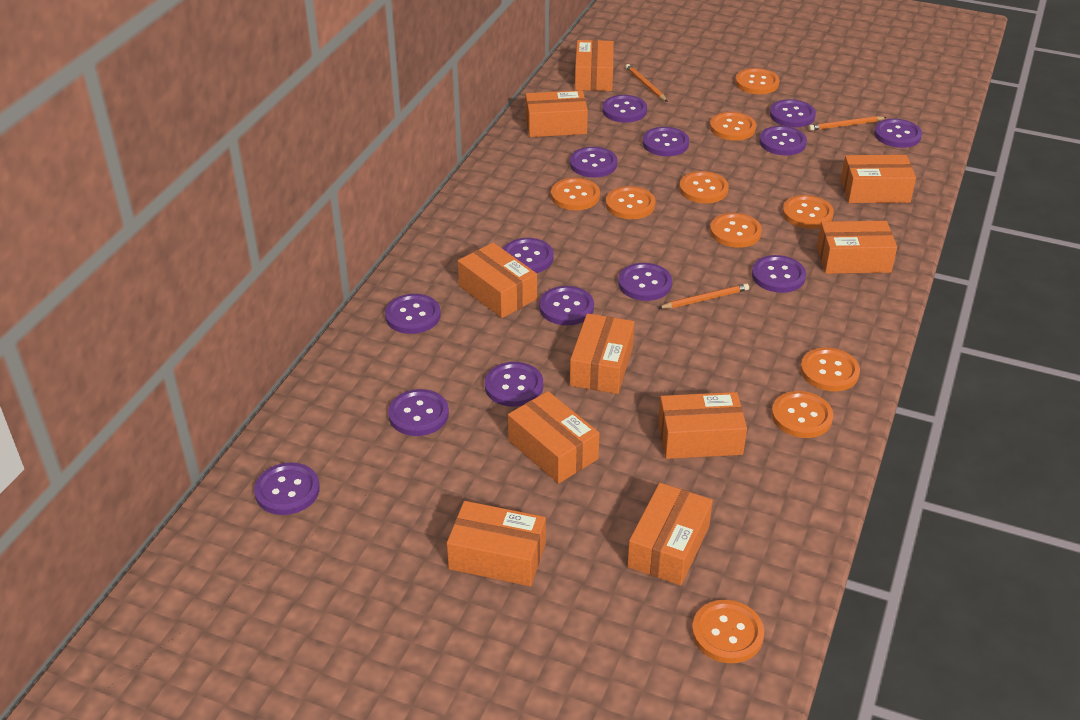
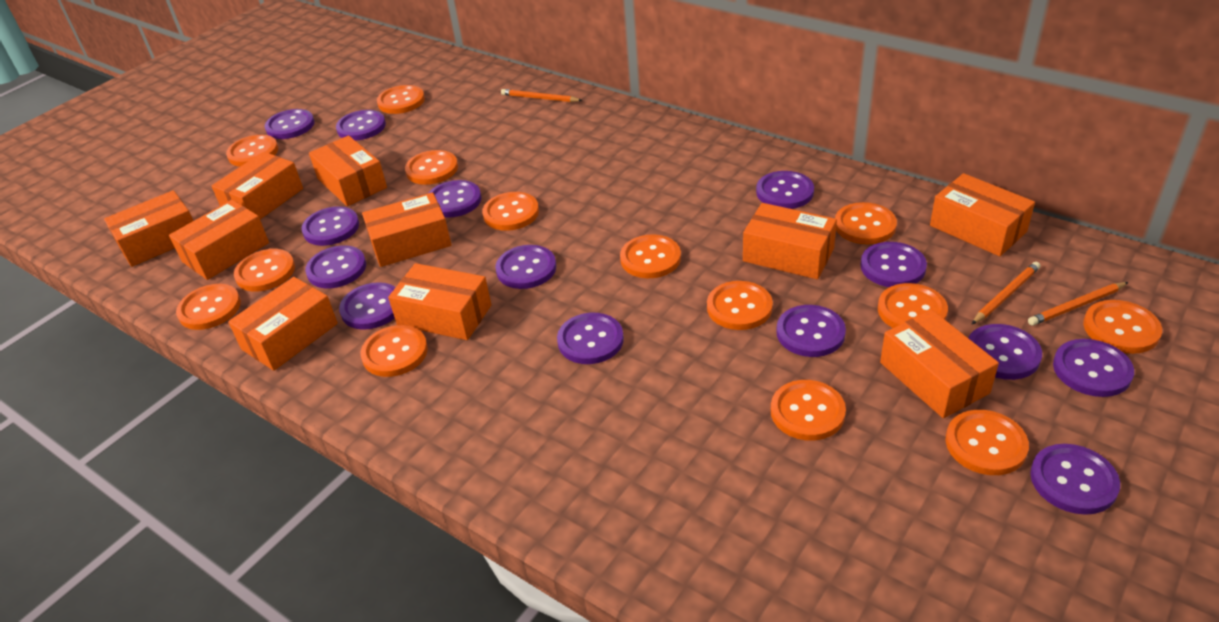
orange button: [551,178,600,210] [606,186,656,219] [679,171,729,203] [692,600,764,663] [710,112,756,141] [710,213,762,248] [735,68,779,94] [771,391,833,438] [782,195,834,229] [800,348,860,391] = 10 -> [176,284,241,330] [226,135,278,167] [234,249,295,292] [361,325,428,377] [377,85,425,114] [405,150,458,185] [482,192,539,231] [620,234,681,278] [707,281,773,330] [771,380,846,441] [835,202,897,244] [878,283,948,328] [946,410,1029,475] [1083,300,1162,354] = 14

